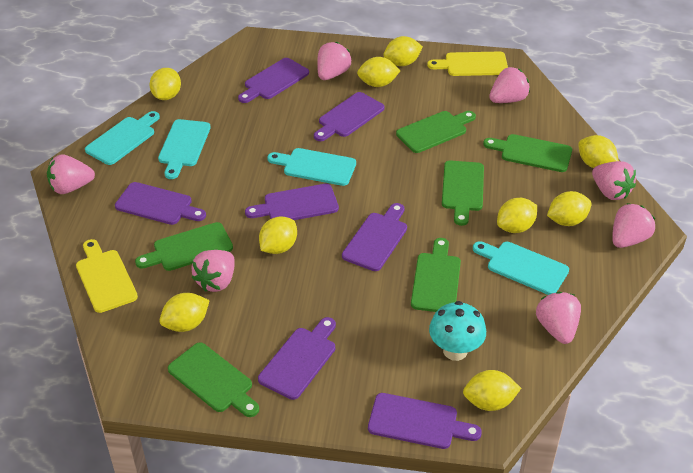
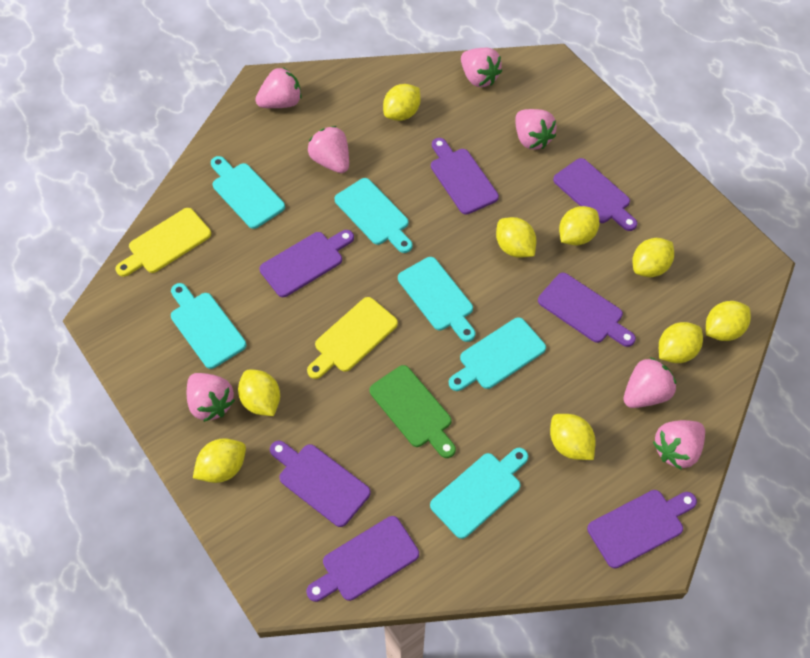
green cutting board: [135,222,233,271] [168,343,259,417] [396,111,476,153] [411,238,461,312] [442,160,484,226] [483,134,572,172] = 6 -> [370,365,456,458] = 1
turquoise cutting board: [85,111,160,165] [158,119,211,179] [267,148,356,186] [473,241,569,295] = 4 -> [171,283,246,369] [211,156,285,229] [335,178,413,253] [398,257,475,342] [430,448,528,539] [449,317,546,391] = 6
turquoise mushroom: [429,301,486,361] = 1 -> none = 0

